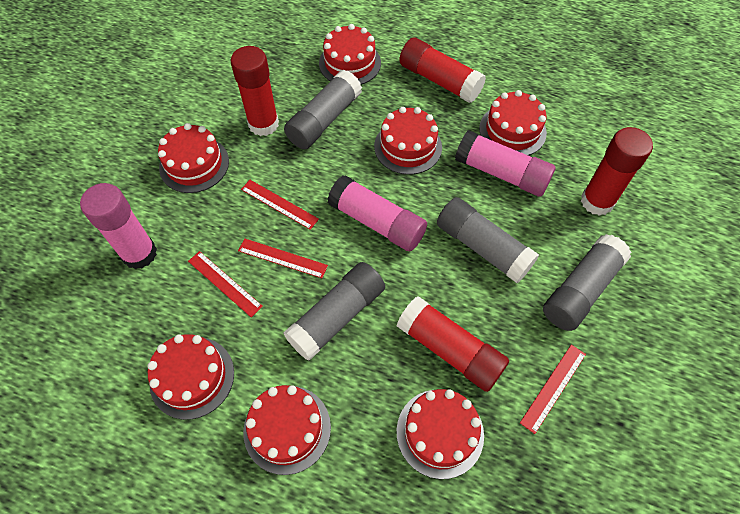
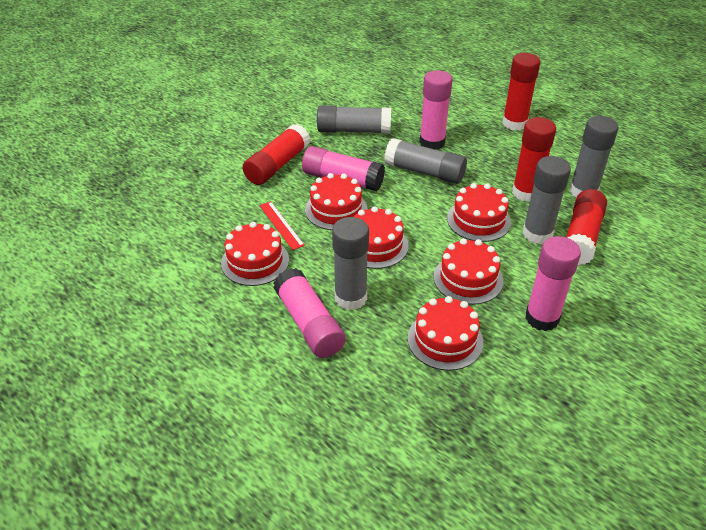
grey glue stick: [283,262,385,361] [284,70,362,149] [437,197,539,283] [543,234,631,331] = 4 -> [317,106,391,134] [332,217,369,310] [384,138,467,184] [523,156,571,244] [569,116,619,198] = 5
pink glue stick: [80,183,157,269] [328,175,427,251] [455,130,556,197] = 3 -> [273,268,346,358] [302,146,385,191] [419,70,453,150] [525,236,581,331] = 4
red cake: [147,334,234,420] [158,123,229,193] [243,385,331,475] [319,24,381,85] [374,107,442,175] [396,389,484,479] [479,90,547,156] = 7 -> [221,222,289,286] [305,173,368,230] [354,206,409,269] [408,296,483,371] [433,238,503,305] [447,183,511,242] = 6
red ruler: [188,251,263,317] [238,238,328,278] [241,180,319,230] [520,345,586,434] = 4 -> [259,201,305,250] = 1

